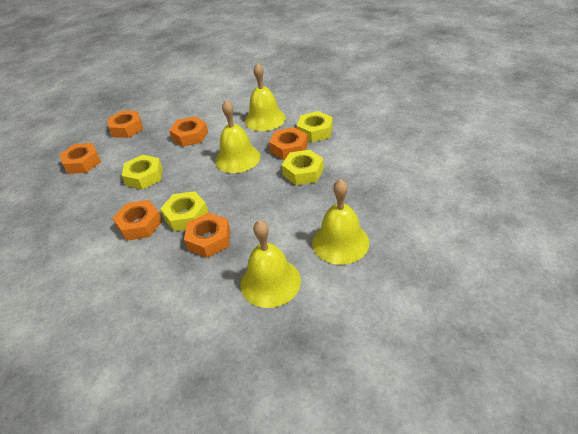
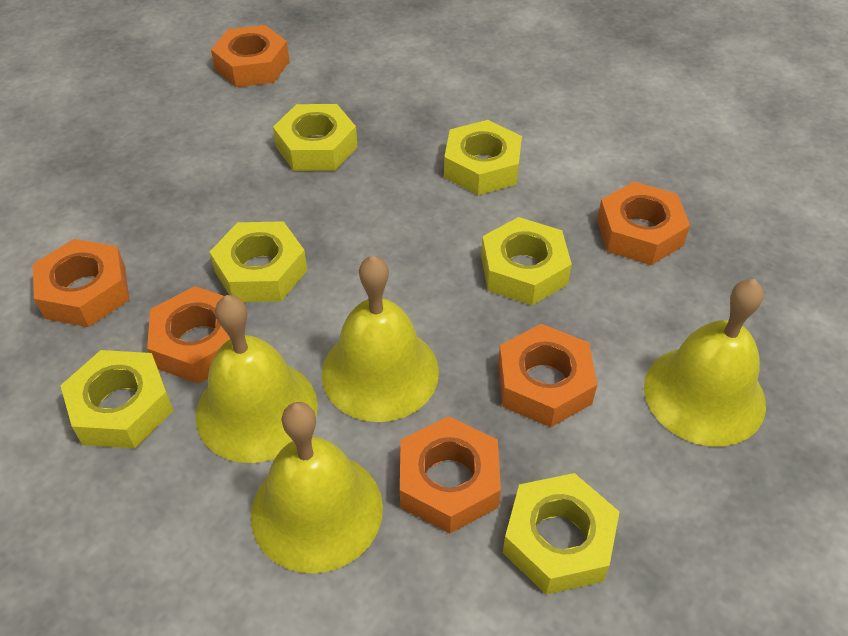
yellow nut: [122,155,162,190] [160,191,208,231] [282,150,324,185] [297,111,333,142] = 4 -> [60,350,173,448] [210,221,307,302] [273,104,357,171] [444,120,522,195] [481,217,572,305] [503,473,619,594] = 6

